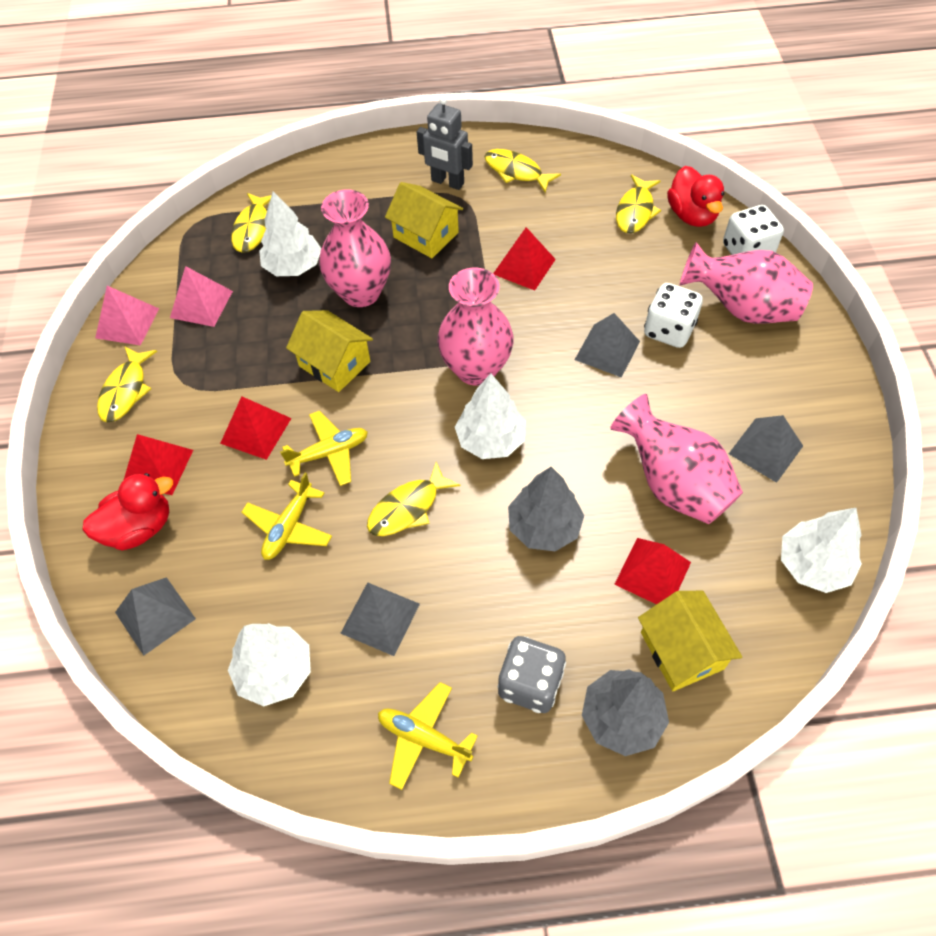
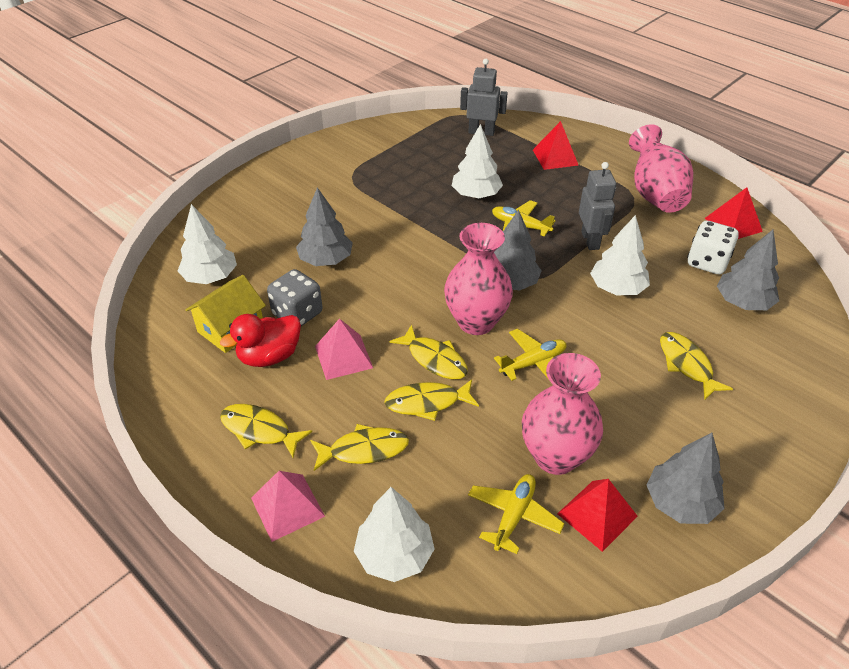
grey pyramid: [115,577,196,656] [340,582,420,656] [575,313,640,378] [729,415,803,483] = 4 -> none = 0
grey robot: [417,96,473,190] = 1 -> [460,59,507,136] [579,162,616,250] = 2
grey tree: [508,467,584,551] [582,670,669,756] = 2 -> [296,187,353,266] [494,210,542,290] [647,433,725,524] [717,230,779,310] = 4
pink vase: [319,190,391,307] [437,268,514,386] [610,394,743,524] [680,242,813,324] = 4 -> [444,223,513,335] [522,353,603,475] [629,124,693,213] = 3
red duck: [82,473,173,551] [667,166,724,227] = 2 -> [220,314,301,367] = 1
red pyramid: [123,434,193,495] [220,396,291,460] [493,227,556,291] [614,538,691,604] = 4 -> [533,121,578,170] [557,479,638,552] [705,187,763,239] = 3
white dice: [644,283,703,348] [723,205,784,255] = 2 -> [687,221,739,274] = 1
yellow house: [286,310,373,392] [385,182,463,258] [638,591,742,691] = 3 -> [185,275,266,353] = 1

